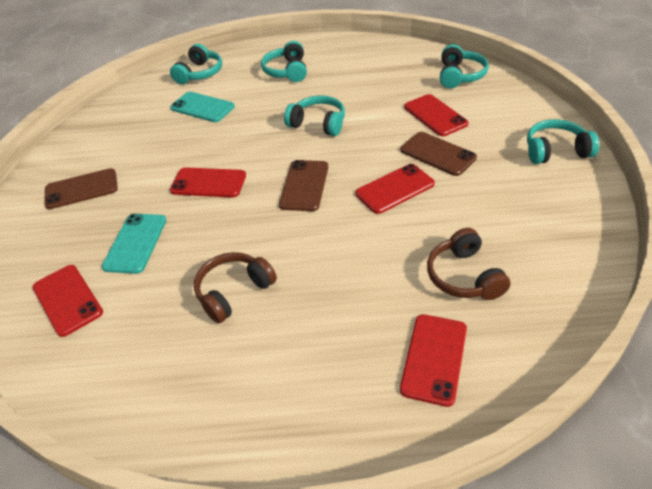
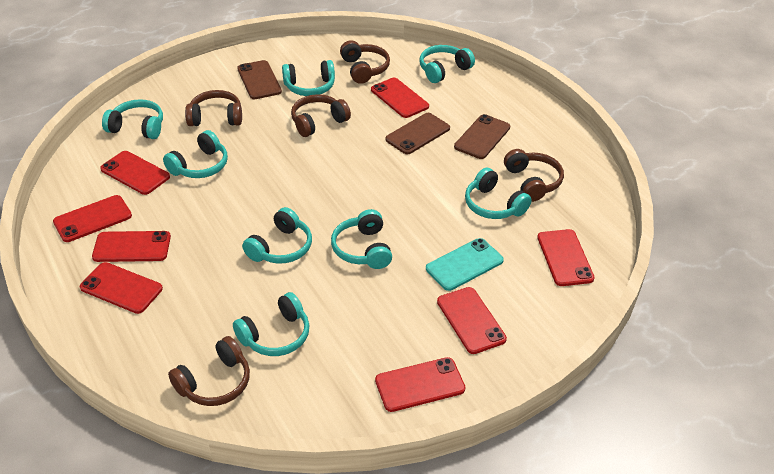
brown headphones: [194,252,277,324] [427,228,510,300] = 2 -> [168,336,250,406] [185,90,242,126] [291,94,351,137] [340,40,390,84] [504,149,564,202] = 5
red phone: [32,265,103,337] [170,167,246,197] [355,164,435,214] [400,314,467,407] [404,94,469,136] = 5 -> [53,195,132,242] [80,262,163,314] [92,231,171,262] [100,151,170,195] [371,78,429,118] [375,357,466,412] [437,287,507,354] [537,229,595,286] = 8
turquoise headphones: [170,44,222,84] [261,41,307,82] [284,95,345,136] [440,44,489,88] [527,119,599,164] = 5 -> [102,99,163,139] [163,130,228,178] [233,292,309,356] [242,207,312,264] [282,60,335,96] [331,209,392,269] [419,45,475,83] [465,168,532,219] = 8
turquoise phone: [102,214,166,274] [170,92,235,122] = 2 -> [426,238,504,291] = 1

